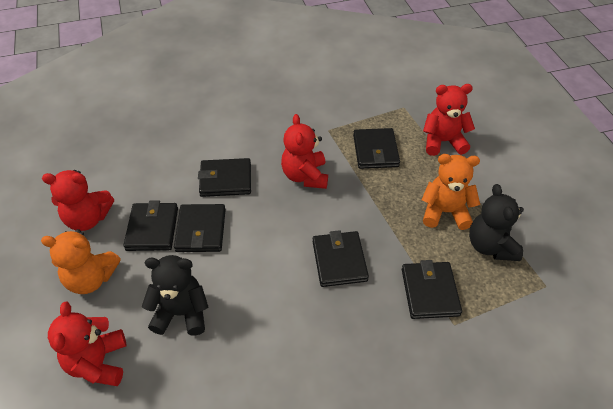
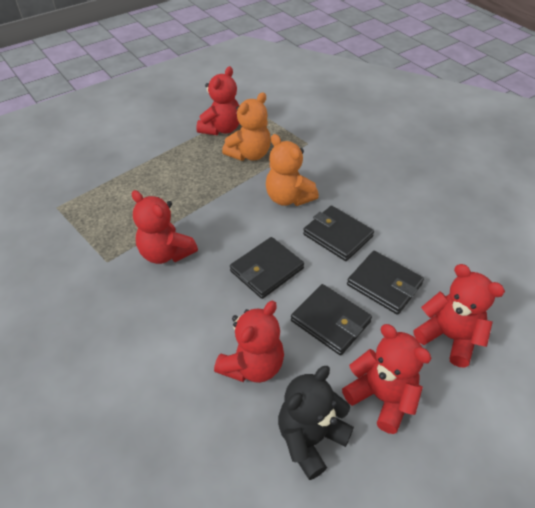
black teddy bear: [142,255,208,336] [469,184,524,261] = 2 -> [278,366,354,480] = 1
black wallet: [123,200,178,251] [174,204,226,252] [198,158,251,197] [313,230,369,287] [353,128,400,169] [402,260,462,319] = 6 -> [230,237,304,299] [291,284,372,355] [303,206,374,261] [347,251,424,315] = 4
red teddy bear: [42,170,114,231] [48,302,126,386] [281,114,328,189] [423,84,475,156] = 4 -> [132,190,198,264] [196,66,239,135] [214,301,284,383] [342,324,431,434] [414,264,505,367] = 5

